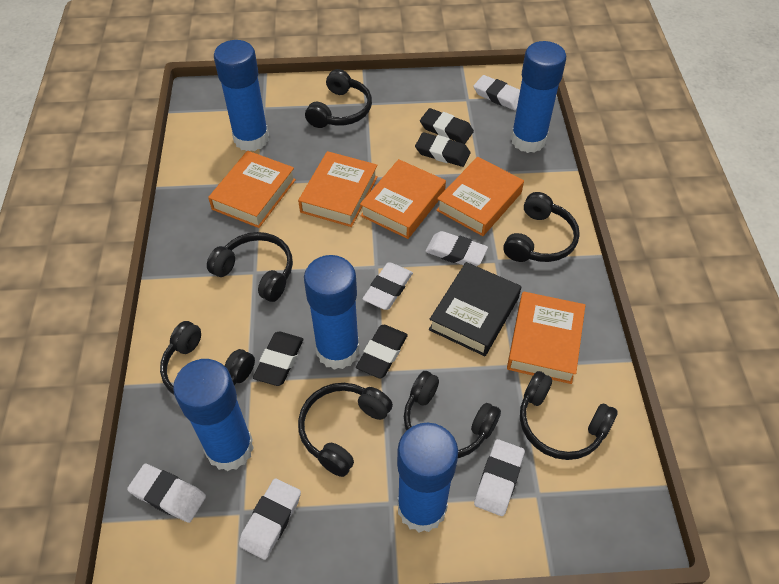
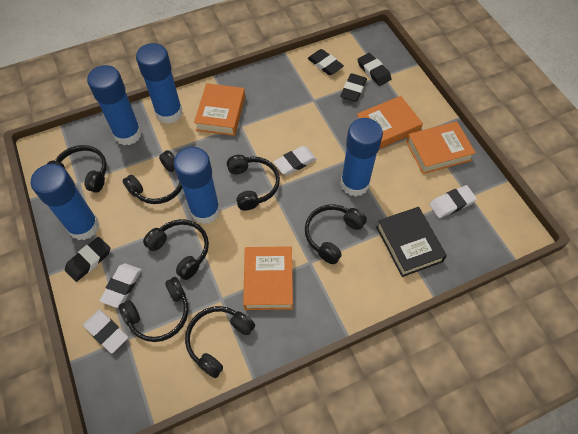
orange book: [208,151,296,228] [298,151,378,227] [360,159,446,239] [436,157,524,236] [507,291,585,384] = 5 -> [194,83,245,136] [243,246,293,310] [357,96,423,149] [406,122,476,174] = 4
white eraser: [127,464,206,523] [239,478,301,560] [362,262,413,310] [425,231,488,266] [473,75,520,110] [474,439,525,516] = 6 -> [83,310,128,354] [100,263,142,308] [274,146,316,175] [429,185,477,218] = 4

